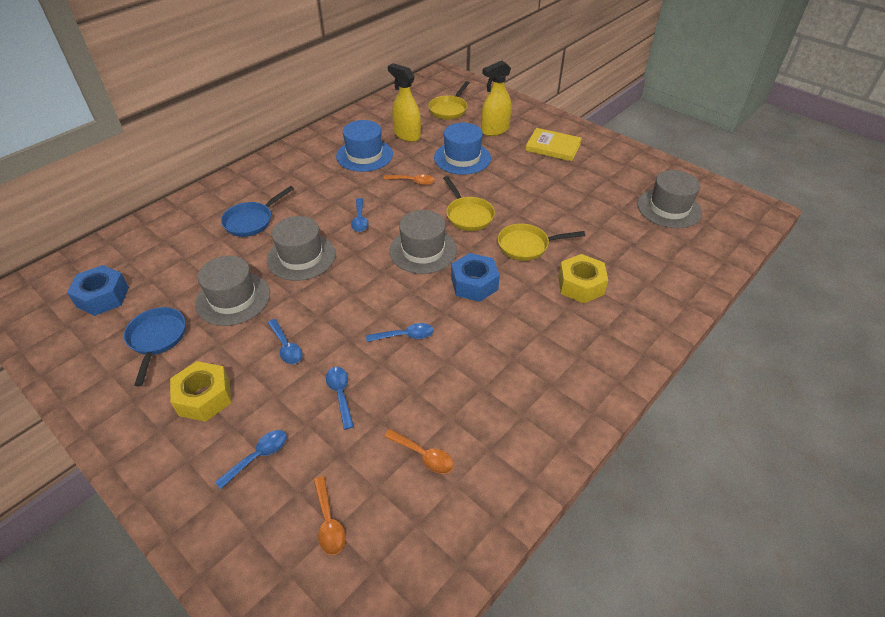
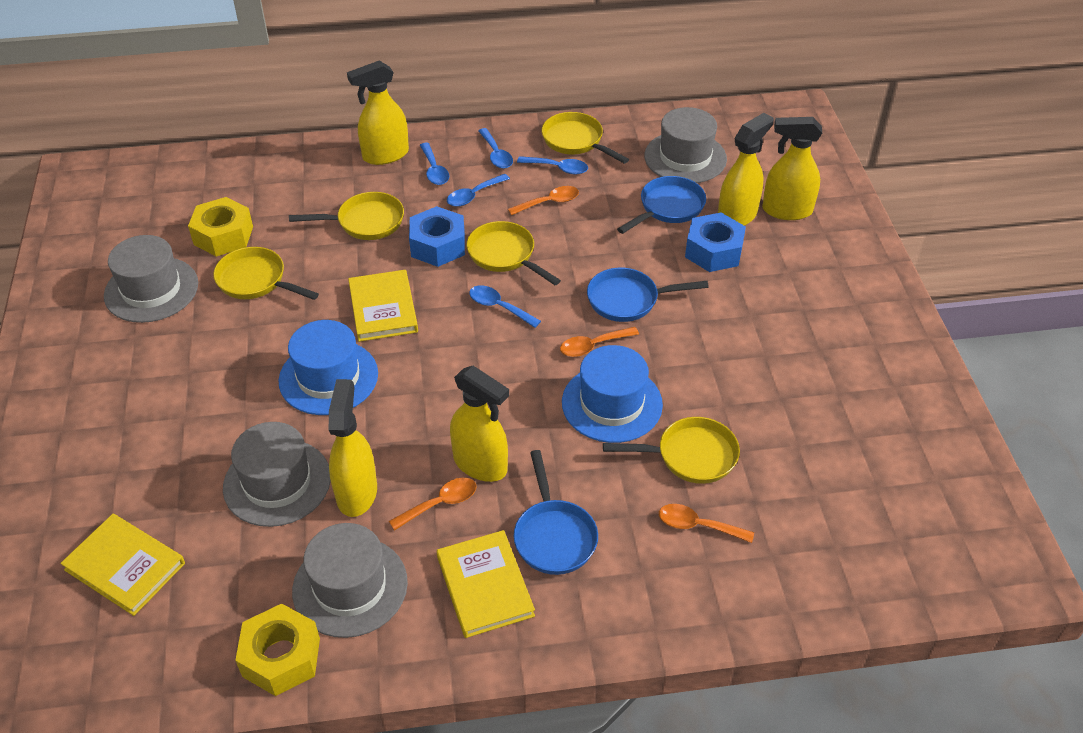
blue pan: [124,307,186,386] [221,186,294,237] = 2 -> [514,450,598,575] [587,268,709,322] [617,176,706,234] = 3
orange spoon: [314,476,346,555] [383,175,435,185] [384,429,454,474] = 3 -> [389,478,476,531] [508,186,579,215] [560,327,639,357] [659,504,754,543] = 4
yellow book: [525,128,582,161] = 1 -> [60,514,185,616] [348,270,418,342] [437,530,535,638] = 3
yellow pan: [428,81,470,120] [443,176,495,231] [498,224,585,261] = 3 -> [213,247,319,300] [289,192,404,240] [466,221,561,285] [542,112,629,164] [603,417,740,484] = 5
yellow spray bottle: [388,63,421,142] [481,61,512,136] = 2 -> [329,379,377,517] [347,61,409,165] [450,366,509,482] [718,113,774,226] [762,117,822,220] = 5

